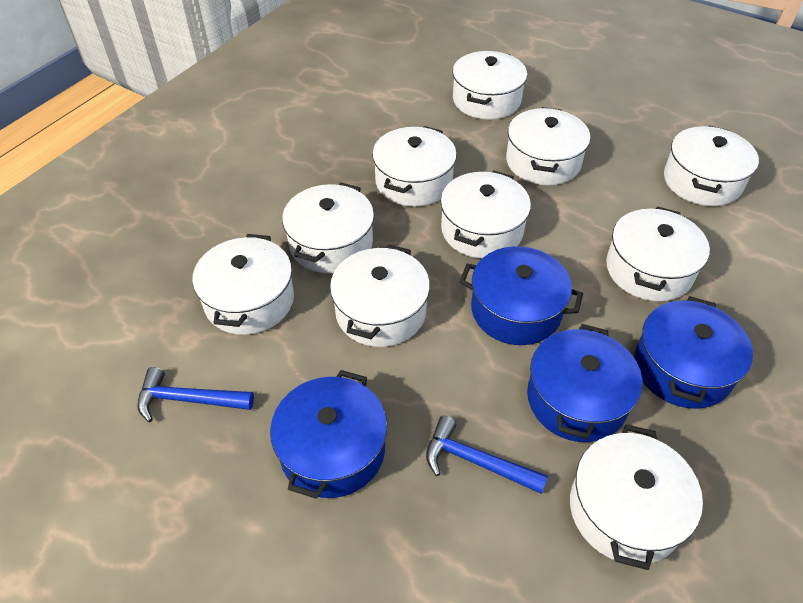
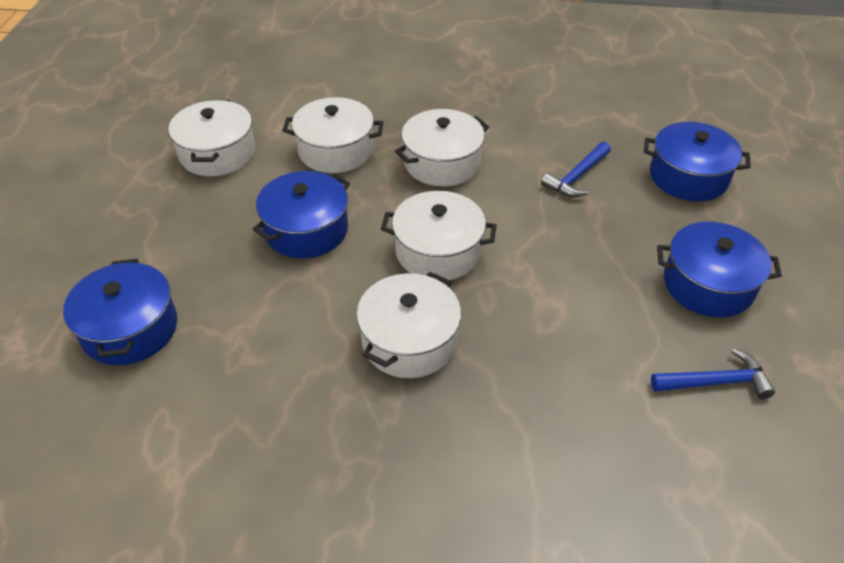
white pot: [192,234,294,335] [282,182,374,273] [330,244,430,347] [372,126,457,207] [440,170,531,258] [453,51,527,120] [506,107,591,185] [570,424,703,570] [606,206,710,301] [664,126,759,206] = 10 -> [168,100,255,176] [282,97,384,173] [356,272,461,378] [381,191,497,280] [395,109,489,187] = 5

